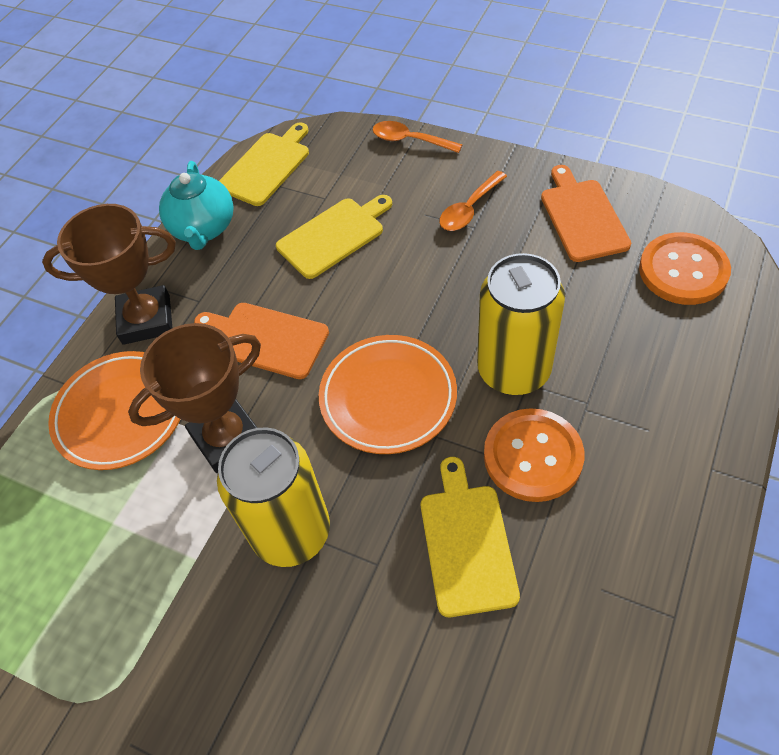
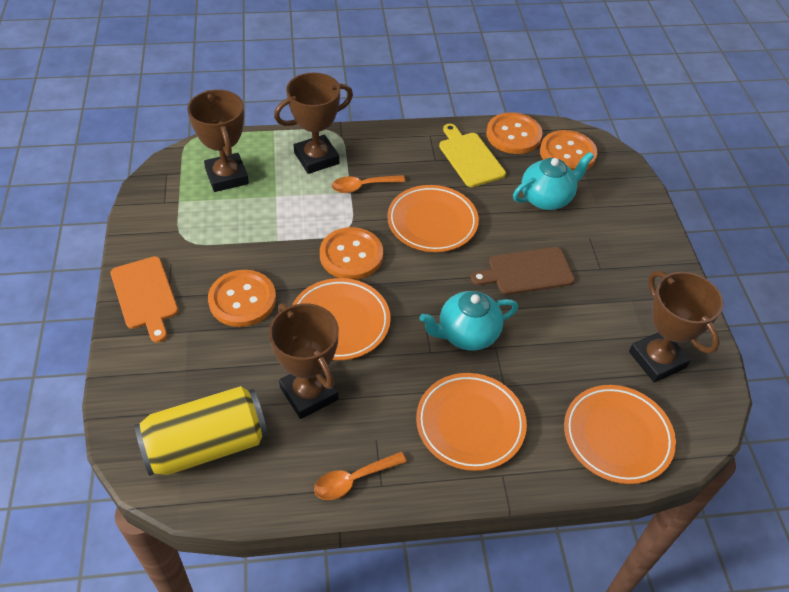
brown cutting board: none = 0 -> [471,247,575,295] = 1
brown trophy: [42,204,176,345] [128,323,261,473] = 2 -> [187,90,249,192] [269,303,339,419] [274,73,353,174] [629,271,723,383] = 4
orange button: [484,408,584,502] [639,232,731,305] = 2 -> [208,270,276,327] [320,227,383,280] [486,112,543,154] [540,130,597,171] = 4
orange cutting board: [194,303,329,379] [541,165,631,262] = 2 -> [111,256,178,343] = 1
orange plate: [48,351,180,470] [319,335,457,454] = 2 -> [292,278,391,360] [387,185,479,252] [416,373,527,471] [564,385,676,484] = 4
turquoise teapot: [159,161,234,250] = 1 -> [420,291,518,351] [513,152,594,210] = 2
yellow can: [217,427,330,567] [477,253,565,395] = 2 -> [134,386,268,476] = 1
yellow cutting board: [219,122,309,206] [276,195,392,279] [421,457,520,617] = 3 -> [439,124,506,187] = 1

